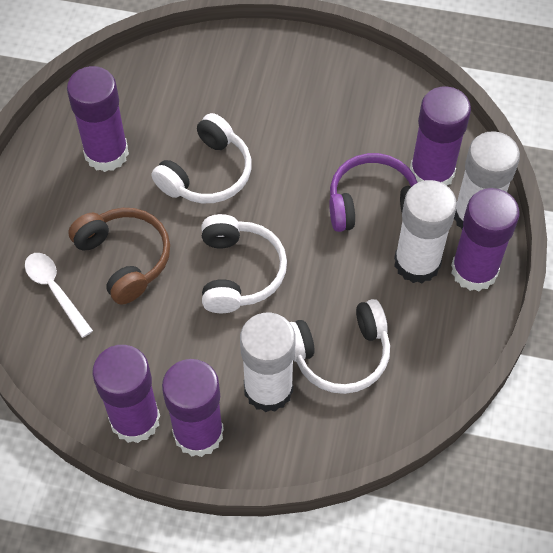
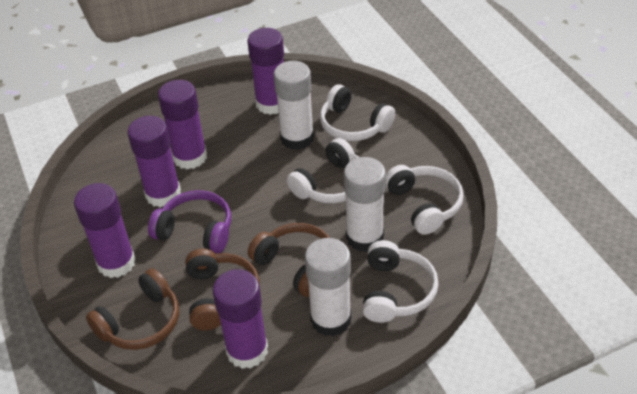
brown headphones: [68,208,170,304] = 1 -> [86,268,179,350] [185,248,260,330] [248,223,330,297] = 3
white headphones: [152,113,252,203] [201,214,287,313] [290,299,390,394] = 3 -> [287,138,359,203] [320,84,396,141] [362,240,439,323] [385,165,464,235] = 4
white spoon: [25,253,93,338] = 1 -> none = 0

